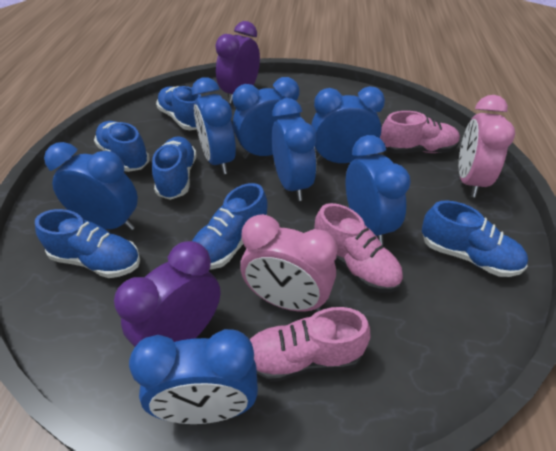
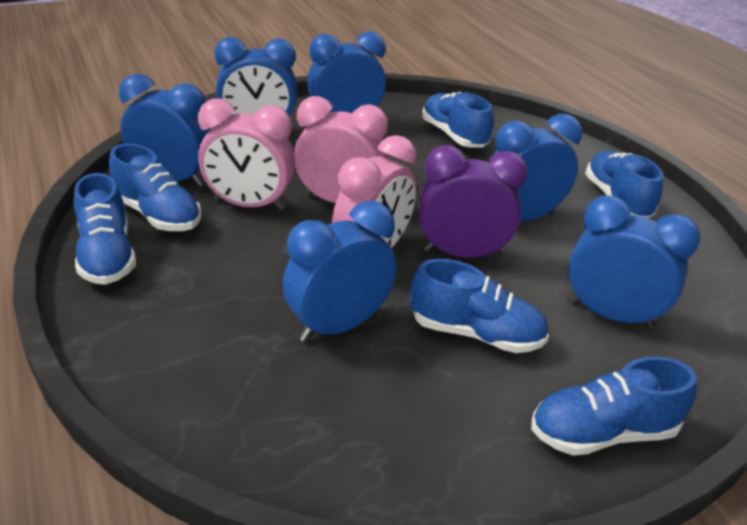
blue clock: [44,142,138,231] [129,329,258,424] [192,77,236,175] [233,77,301,159] [272,98,317,201] [311,86,385,163] [346,135,411,245] = 7 -> [119,74,211,187] [214,37,297,116] [282,201,396,342] [307,32,386,113] [489,114,582,221] [568,195,701,330] = 6
pink clock: [241,214,338,312] [459,95,515,197] = 2 -> [198,99,295,211] [294,96,388,203] [332,135,417,248] = 3
pink shoe: [250,307,371,382] [315,203,403,293] [380,111,460,154] = 3 -> none = 0
purple clock: [114,241,220,347] [215,21,260,104] = 2 -> [419,145,528,259] = 1

